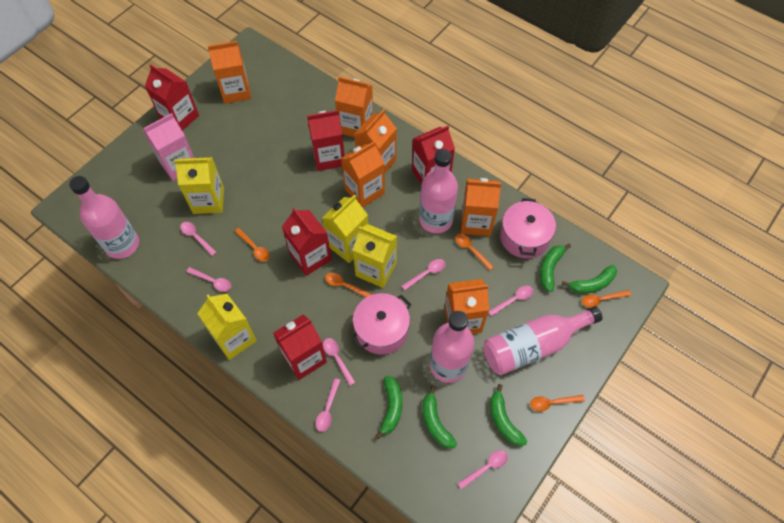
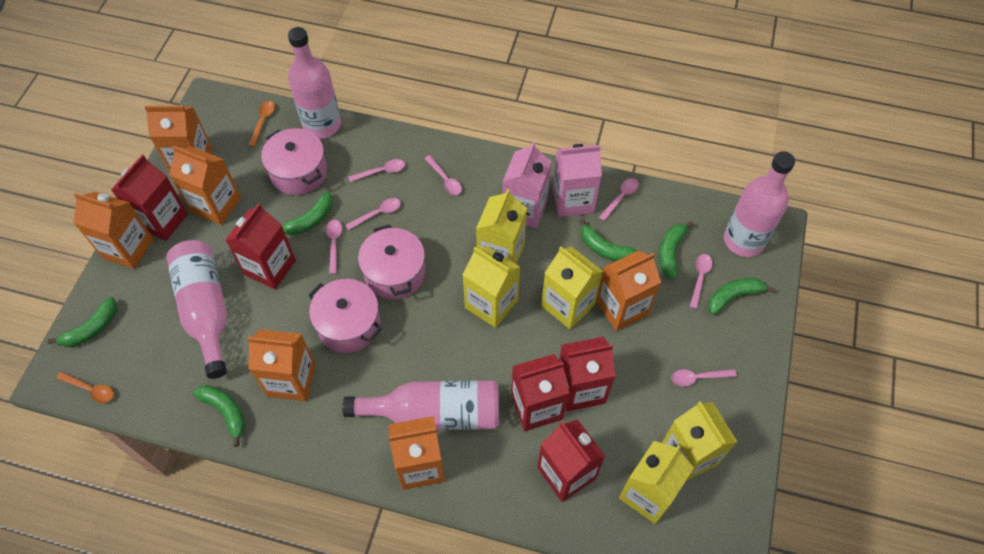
green banana: [375,376,402,439] [422,386,457,448] [490,384,527,446] [540,244,571,292] [562,265,617,294] = 5 -> [48,297,117,347] [193,385,246,447] [282,191,333,235] [579,219,637,261] [659,221,694,279] [708,278,775,315] = 6
orange spoon: [235,228,270,262] [325,273,373,297] [455,234,494,270] [530,395,585,411] [582,290,631,308] = 5 -> [56,372,114,403] [249,101,275,147] = 2
pink carton: [143,113,194,181] = 1 -> [503,142,552,228] [553,144,602,217] = 2
pink pot: [351,293,411,355] [500,198,556,258] = 2 -> [261,128,327,195] [308,279,382,353] [358,224,425,299] = 3
yellow carton: [174,157,224,214] [197,294,257,360] [322,195,368,263] [353,224,397,288] = 4 -> [462,246,520,328] [476,189,527,264] [541,246,603,329] [619,441,694,524] [662,401,737,481] = 5

